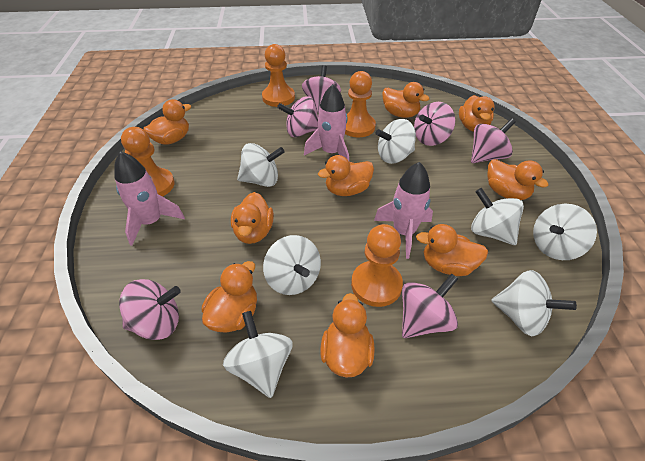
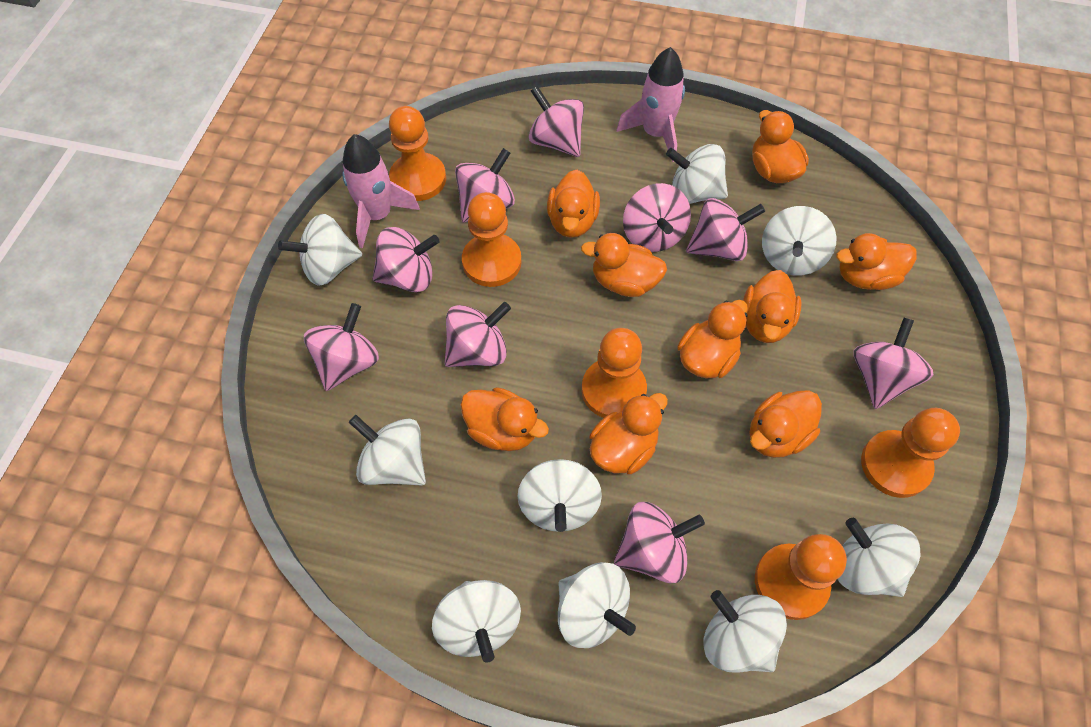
orange pawn: [121,127,175,197] [262,44,295,107] [345,71,376,137] [351,224,403,307] = 4 -> [389,106,446,201] [462,192,522,287] [582,328,647,418] [755,534,847,620] [861,408,960,498] = 5
pink rocket: [114,151,185,246] [304,84,349,161] [374,162,433,259] = 3 -> [342,134,420,249] [616,47,685,162] = 2
pink spinning top: [119,279,181,340] [277,96,318,137] [302,65,341,113] [402,273,458,338] [414,102,455,146] [471,118,516,163] = 6 -> [304,303,379,391] [372,227,440,292] [444,302,511,367] [455,148,515,222] [529,86,584,157] [614,502,705,583] [623,183,691,252] [686,198,765,261] [853,318,933,409] = 9
white spinning top: [223,311,293,398] [237,143,285,187] [263,235,321,295] [375,119,416,164] [471,188,524,245] [491,270,577,336] [533,204,597,260] = 7 -> [278,214,362,286] [349,415,426,485] [432,580,521,663] [517,459,602,532] [558,562,636,648] [666,144,728,204] [704,590,787,673] [762,206,837,275] [838,518,920,597] = 9

